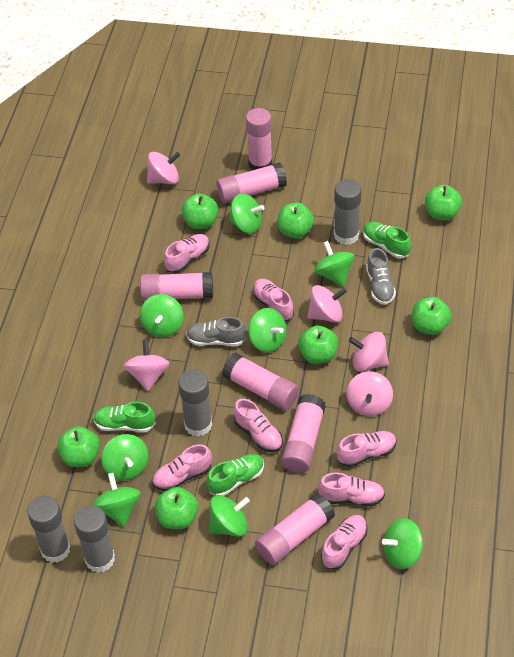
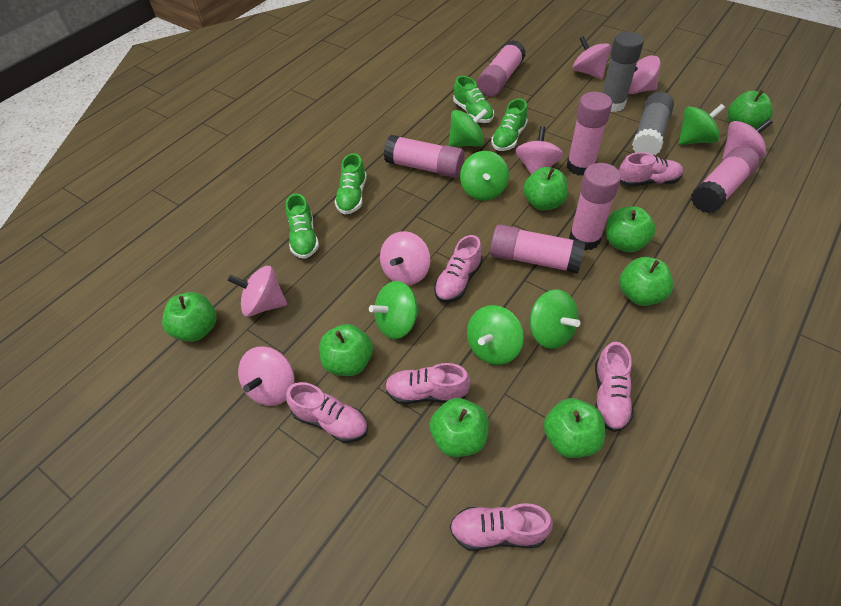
green apple: [58,426,100,467] [155,487,198,529] [182,194,218,229] [277,203,314,238] [298,325,338,364] [412,297,451,335] [425,185,462,220] = 7 -> [162,292,216,342] [319,324,373,376] [430,398,489,457] [523,167,568,210] [544,398,605,458] [606,206,656,252] [619,257,673,306] [728,90,773,129] = 8
green shoe: [93,402,155,432] [207,454,264,496] [363,222,411,258] = 3 -> [286,193,319,259] [335,153,367,214] [453,76,494,123] [491,99,528,151] = 4
green spinning top: [93,473,141,527] [101,434,148,481] [140,294,184,337] [209,495,250,537] [229,193,264,234] [248,308,286,353] [314,241,354,287] [382,518,423,569] = 8 -> [369,281,420,339] [448,108,488,147] [460,151,509,201] [467,305,524,365] [530,289,580,349] [679,104,725,145] = 6
grey glue stick: [27,495,71,563] [74,505,115,573] [178,369,212,437] [334,179,361,245] = 4 -> [602,31,644,112] [632,92,674,156] = 2
grey shoe: [186,317,246,346] [366,248,396,305] = 2 -> none = 0
pink shoe: [152,444,212,491] [164,234,209,273] [234,399,283,452] [253,279,294,321] [318,473,385,506] [321,515,368,570] [337,431,397,467] = 7 -> [286,382,368,443] [385,363,471,404] [434,235,483,303] [450,503,553,551] [595,342,633,432] [619,152,683,186] = 6
pink spinning top: [124,340,169,391] [147,152,180,184] [307,285,347,322] [346,371,393,416] [349,332,389,372] = 5 -> [227,266,287,317] [238,346,295,406] [380,231,430,286] [515,126,563,174] [573,36,611,79] [628,55,661,94] [722,119,773,159] = 7

